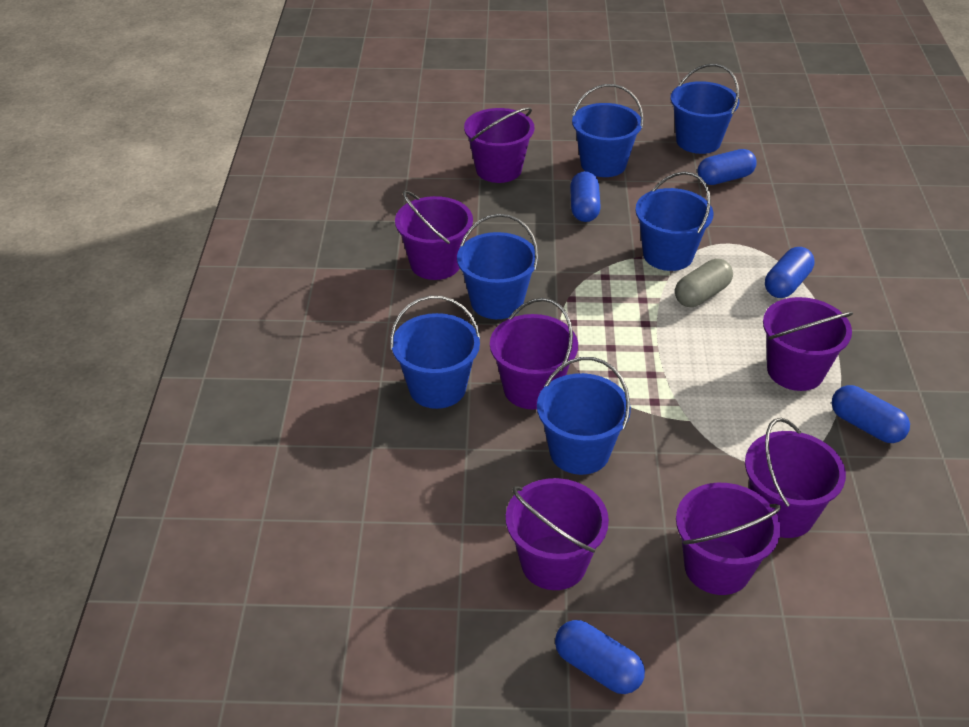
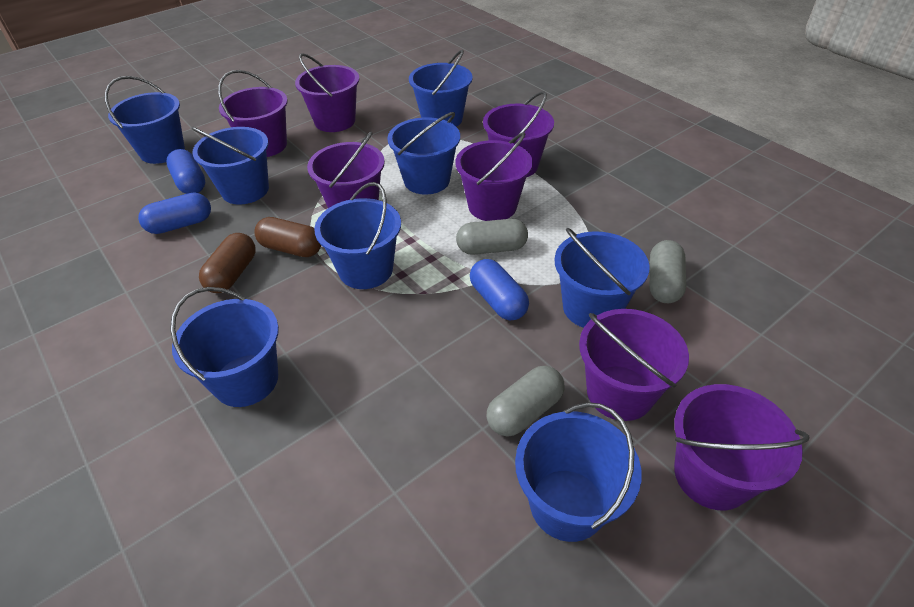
blue bucket: [390,296,481,409] [457,214,538,319] [537,357,631,475] [572,84,644,177] [635,171,714,271] [671,64,739,154] = 6 -> [105,76,185,164] [170,287,279,407] [191,127,269,205] [314,182,401,289] [387,112,460,194] [409,50,473,127] [515,402,642,542] [555,228,650,328] = 8
blue capsule: [555,620,645,694] [570,171,601,222] [697,149,757,185] [765,247,815,298] [832,385,910,443] = 5 -> [138,192,211,234] [166,149,205,194] [470,259,529,321] = 3
brown capsule: none = 0 -> [199,233,256,293] [254,217,321,257] = 2
grey capsule: [675,259,733,307] = 1 -> [456,219,528,255] [487,366,565,437] [649,240,686,303] = 3

